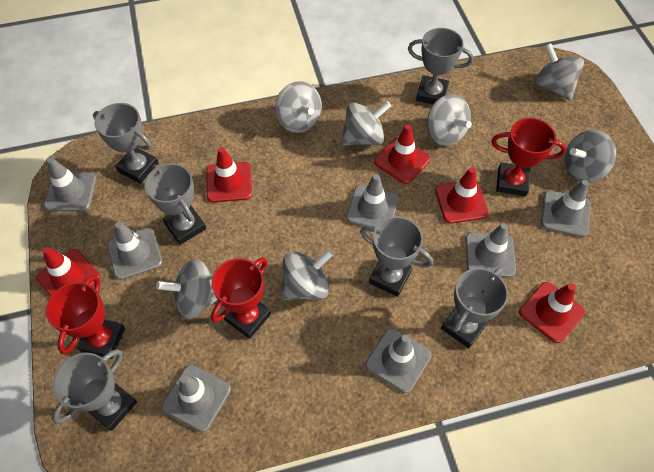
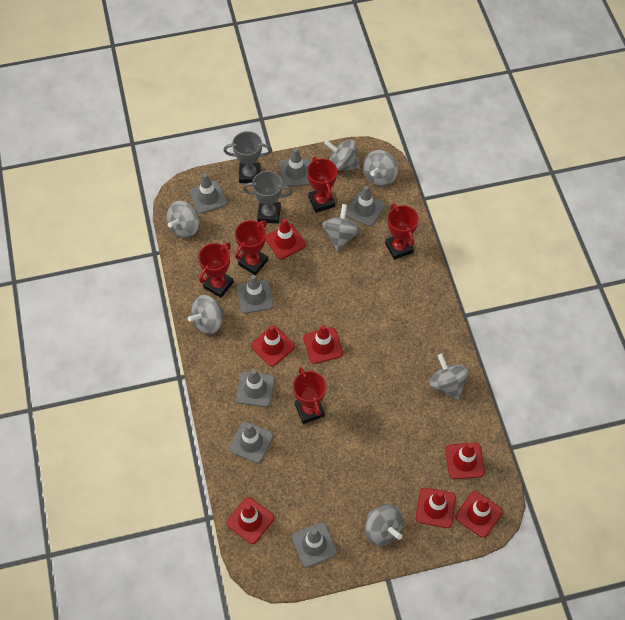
grey trophy: [52,349,137,431] [93,103,159,184] [145,163,206,245] [360,216,433,297] [408,28,473,104] [441,268,508,348] = 6 -> [223,131,272,183] [243,171,292,224] = 2
red traffic cone: [37,247,100,297] [206,147,252,203] [374,124,430,184] [435,167,489,224] [519,282,585,343] = 5 -> [226,497,274,544] [251,325,295,366] [266,219,306,259] [303,325,343,364] [416,488,456,528] [445,443,485,479] [455,491,503,538] = 7
red trophy: [46,275,125,359] [211,258,271,339] [492,118,566,197] = 3 -> [198,243,234,298] [235,220,268,275] [293,367,326,424] [307,157,337,213] [385,204,419,260] = 5

